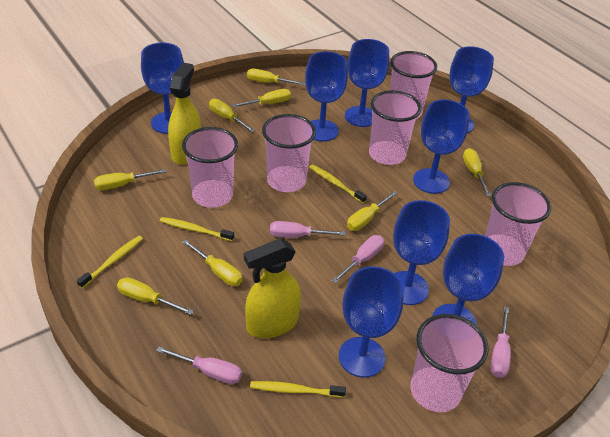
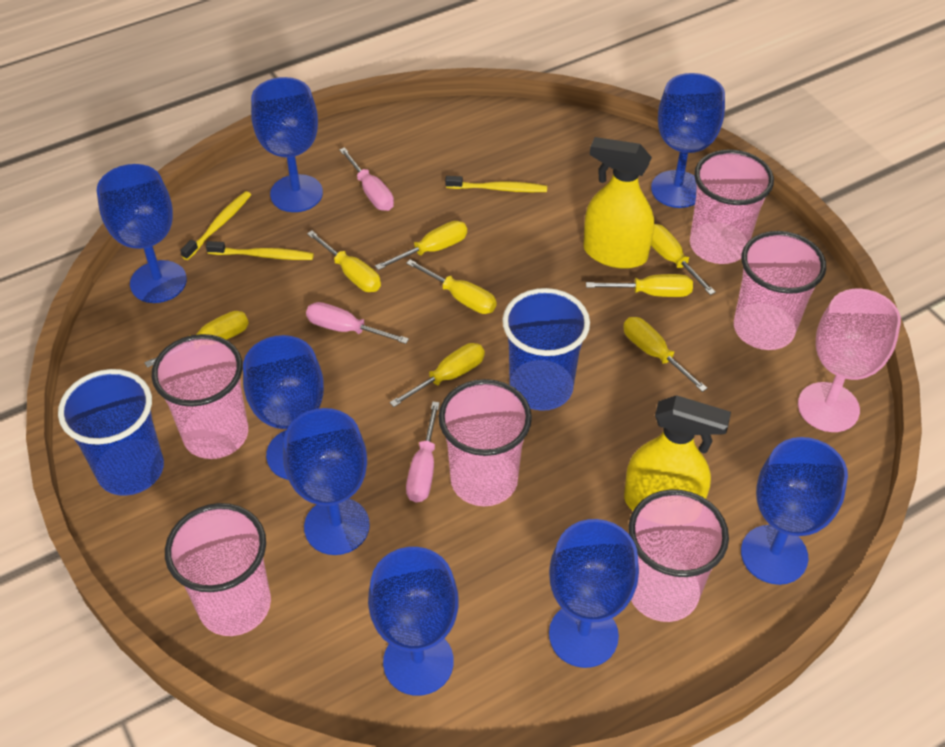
blue cup: none = 0 -> [58,369,164,496] [502,288,590,411] = 2
pink goblet: none = 0 -> [798,288,901,432] = 1
pink screwdriver: [156,346,242,384] [270,221,346,238] [332,235,384,283] [491,307,511,378] = 4 -> [306,302,409,344] [339,147,394,211] [406,402,440,502] = 3
yellow toothbrush: [77,236,143,288] [160,217,234,241] [250,381,346,398] [309,164,367,203] = 4 -> [180,191,251,260] [206,241,314,260] [445,176,547,192] = 3

